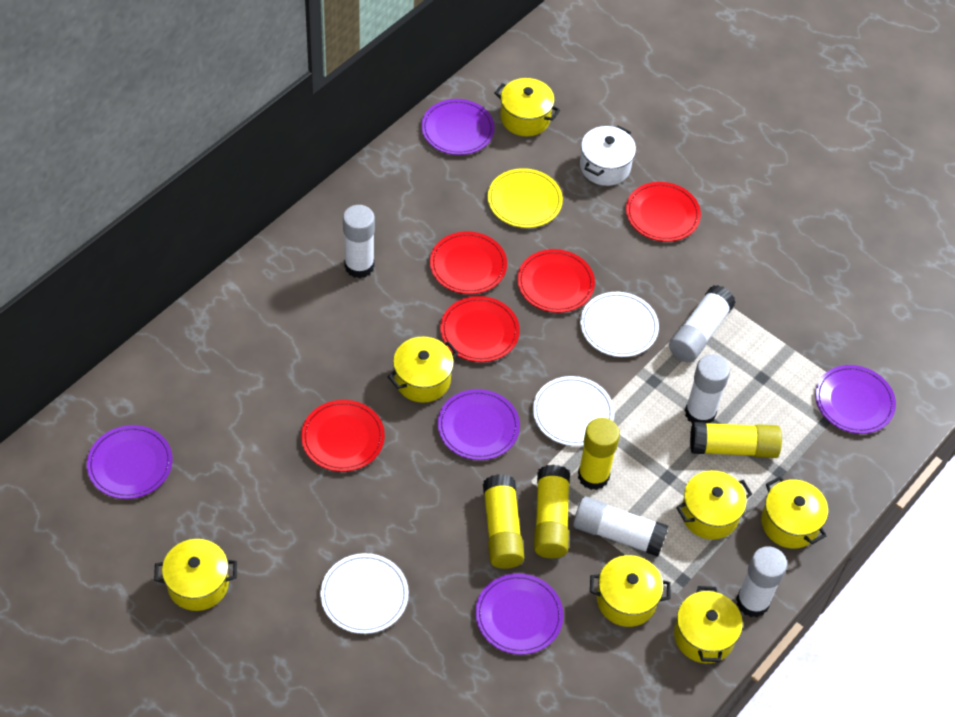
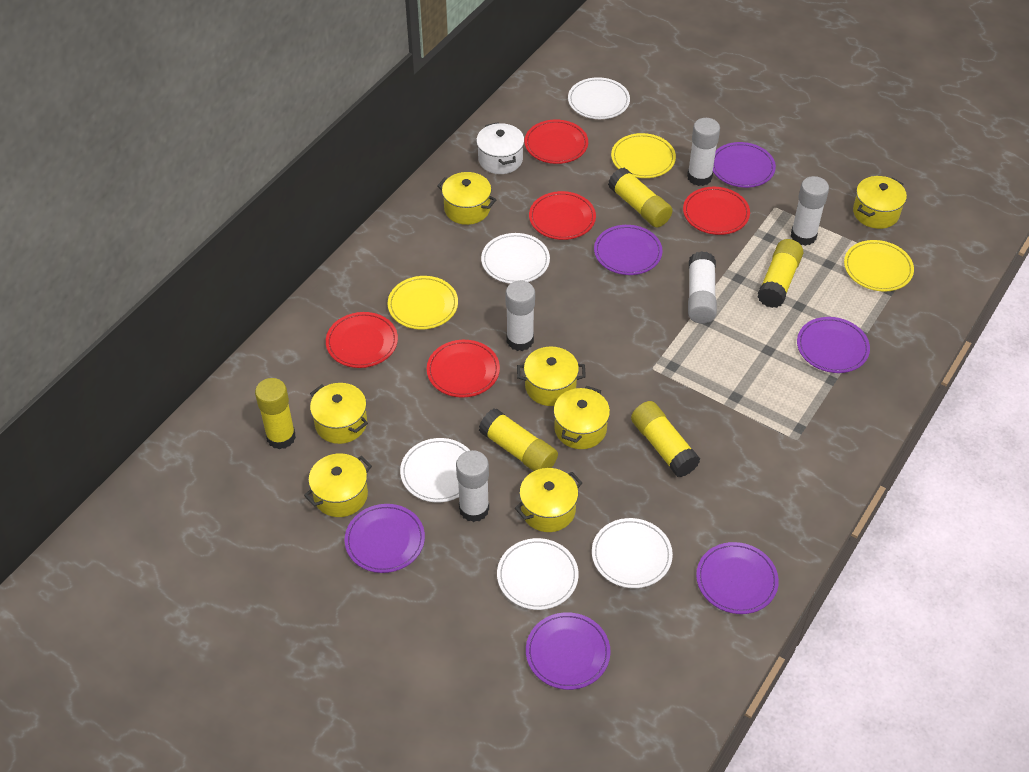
purple plate: [87,425,173,499] [421,99,495,155] [438,389,520,460] [475,573,564,655] [815,365,896,434] = 5 -> [345,504,425,573] [526,612,610,690] [594,225,663,275] [696,542,779,614] [713,142,776,188] [797,317,870,373] = 6
white plate: [320,553,409,634] [533,376,615,446] [580,292,659,357] = 3 -> [400,438,470,502] [481,233,550,284] [497,538,579,610] [568,77,630,119] [592,518,673,588] = 5
yellow glue stick: [483,474,524,569] [534,465,570,558] [578,418,620,490] [690,422,782,458] = 4 -> [255,378,296,449] [479,408,558,471] [608,168,673,227] [631,401,700,477] [758,239,804,308] = 5
yellow plate: [488,168,563,228] = 1 -> [388,276,458,330] [611,133,676,178] [844,240,914,292] = 3

